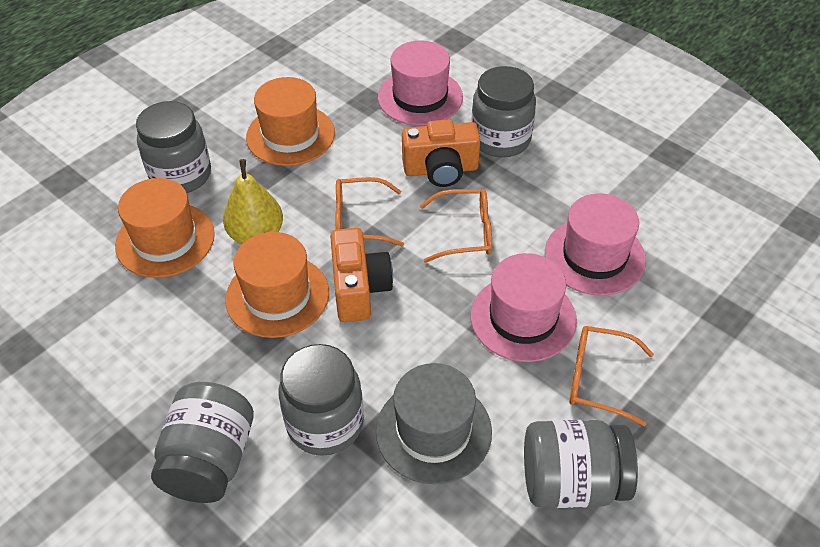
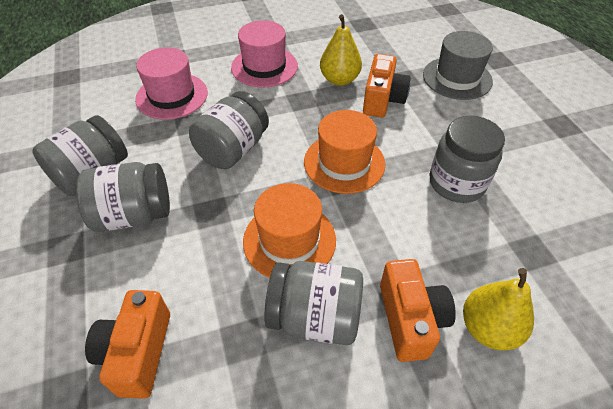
orange camera: [330,228,393,322] [402,119,480,187] = 2 -> [85,290,170,399] [363,54,411,118] [380,259,456,362] = 3
orange glasses: [335,177,404,246] [420,189,492,263] [569,326,654,426] = 3 -> none = 0
orange hat: [115,178,215,278] [225,232,329,338] [246,77,335,166] = 3 -> [243,183,336,278] [304,110,385,194] = 2
pink hat: [378,41,463,126] [471,253,577,362] [545,193,646,296] = 3 -> [135,47,208,120] [231,20,298,88] = 2
yellow pear: [223,159,283,244] = 1 -> [320,14,362,86] [463,268,534,350] = 2

